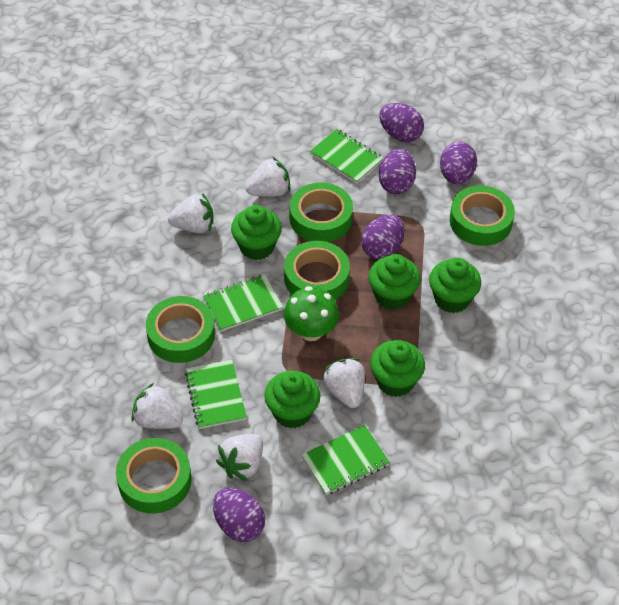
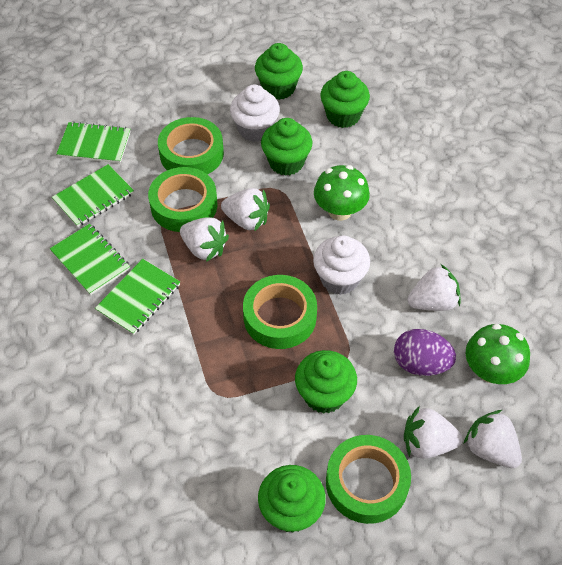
green mushroom: [284,286,339,341] = 1 -> [314,165,370,221] [465,324,530,384] = 2
green tape: [116,438,192,513] [146,296,215,363] [284,241,350,300] [290,182,353,242] [449,186,515,246] = 5 -> [148,167,217,232] [158,117,224,174] [243,275,317,349] [326,435,411,524] = 4
purple egg: [213,488,265,542] [361,215,404,259] [379,103,424,142] [379,149,416,194] [440,142,477,184] = 5 -> [394,329,456,376] = 1
white cupcake: none = 0 -> [230,85,280,142] [313,235,370,295] = 2

